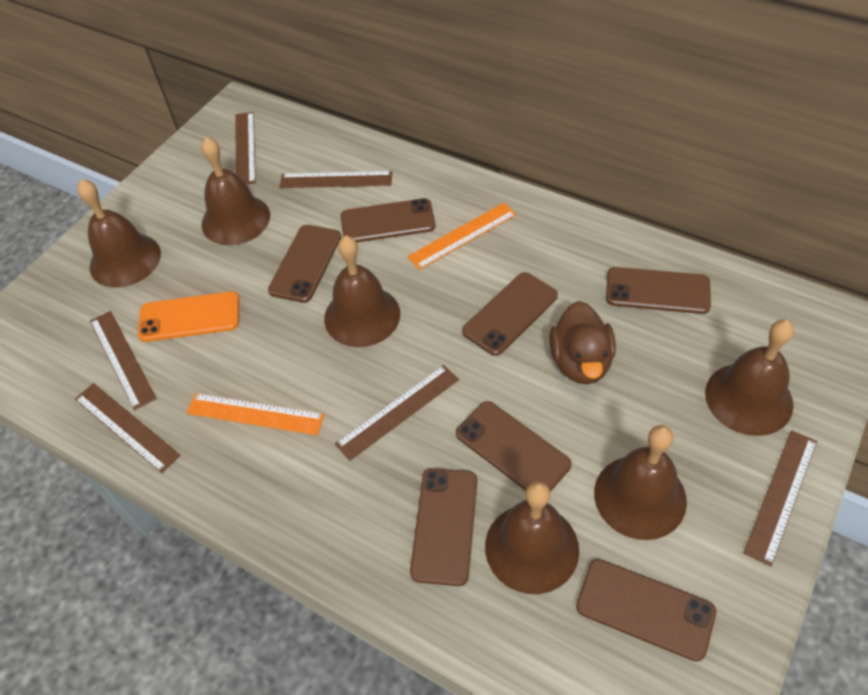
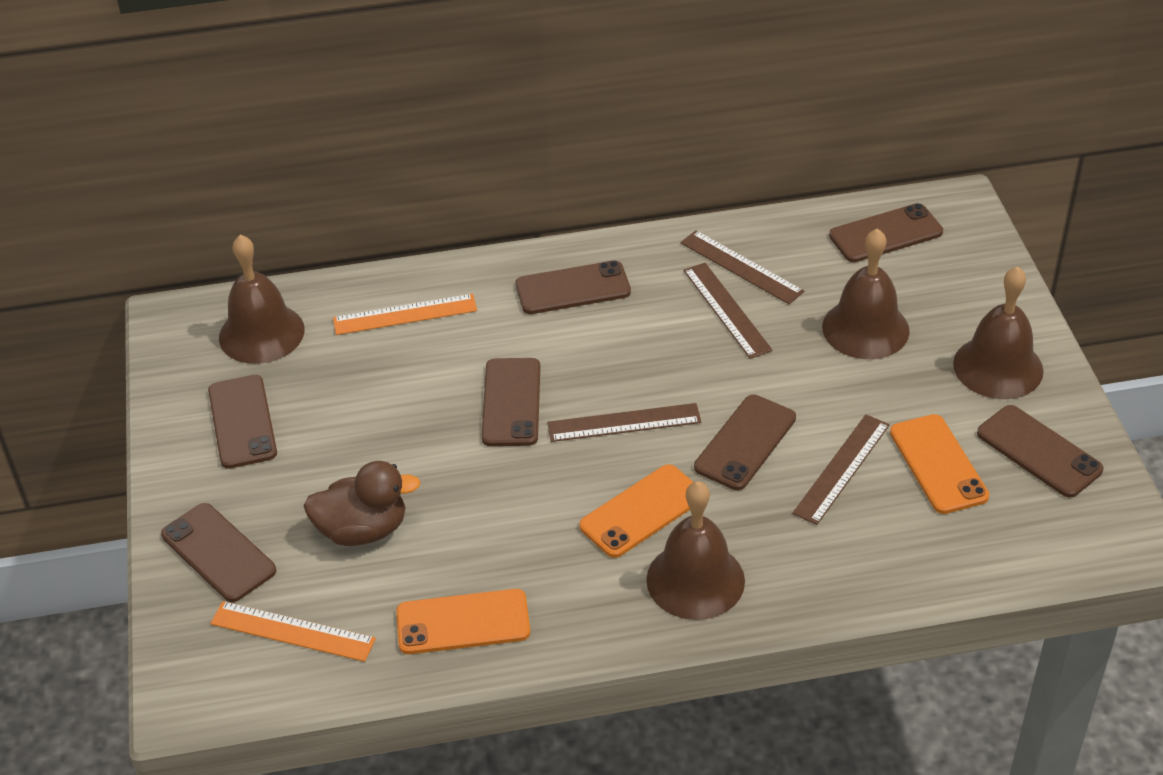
brown bell: [77,179,161,288] [201,137,270,245] [324,235,400,347] [485,481,579,594] [594,425,687,540] [705,319,794,436] = 6 -> [219,235,305,364] [646,481,745,620] [822,228,910,359] [953,266,1044,399] = 4
brown ruler: [75,383,181,473] [90,311,157,410] [235,112,256,185] [279,171,392,188] [335,365,459,461] [743,430,817,567] = 6 -> [547,403,701,442] [681,230,804,304] [683,263,773,359] [792,414,890,525] = 4
orange phone: [138,291,239,342] = 1 -> [396,589,530,654] [579,464,693,558] [890,414,989,514] = 3

